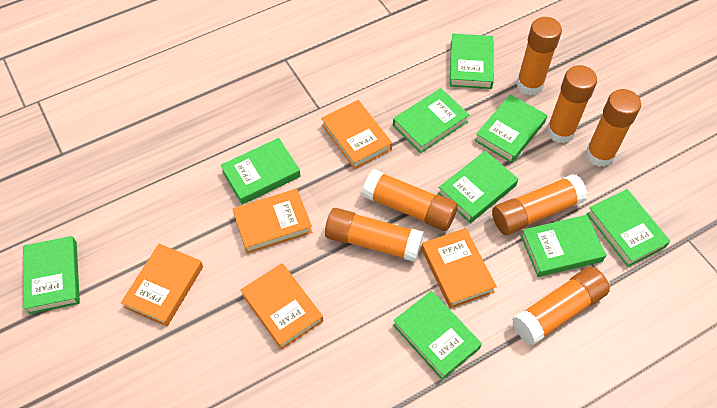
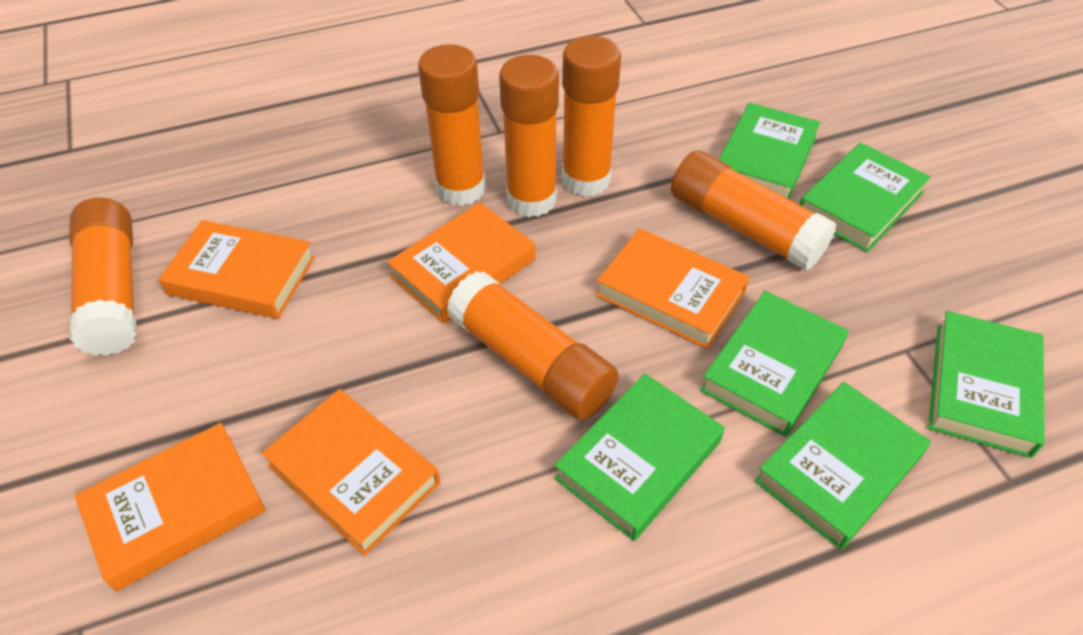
green book: [23,236,80,314] [221,138,301,205] [393,88,469,153] [393,291,482,380] [438,151,518,223] [450,34,494,89] [475,94,547,163] [521,215,606,277] [586,189,670,267] = 9 -> [554,373,724,541] [700,291,848,437] [718,103,820,199] [755,382,931,550] [799,143,931,252] [928,311,1045,458] = 6
orange glue stick: [325,208,424,262] [362,169,458,231] [492,174,587,235] [512,267,610,345] [516,17,562,95] [547,65,597,144] [585,89,641,167] = 7 -> [69,198,137,356] [418,44,486,206] [447,271,619,420] [499,55,559,217] [562,36,621,197] [671,150,837,271] = 6

